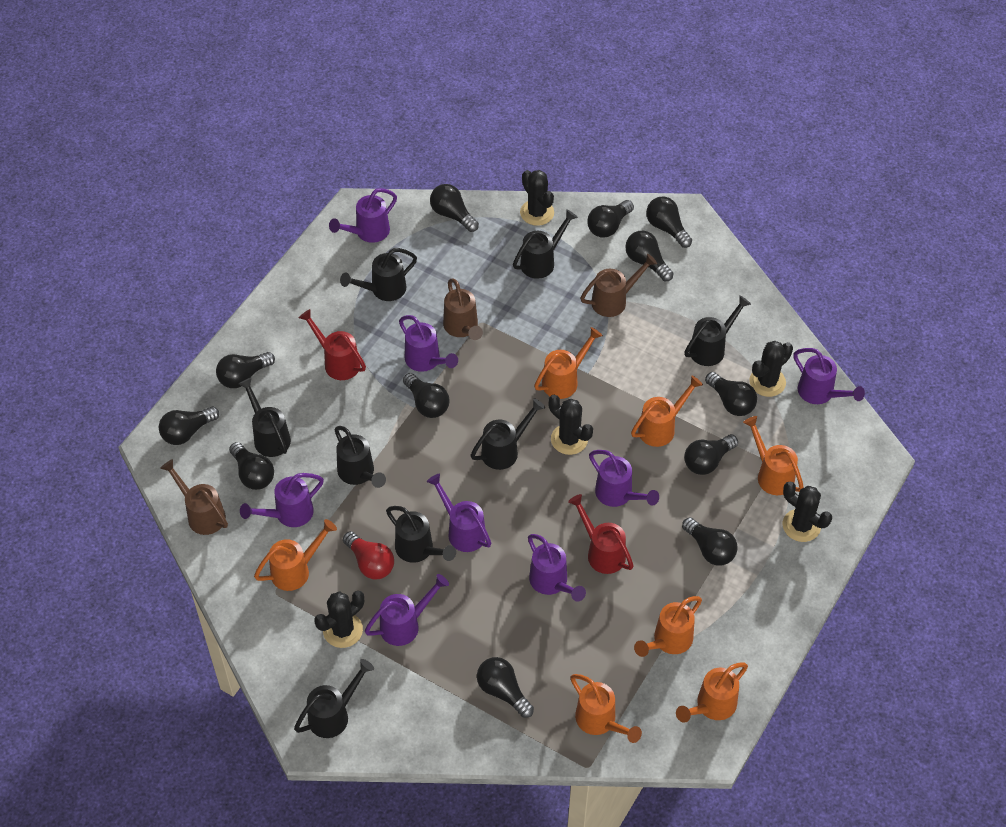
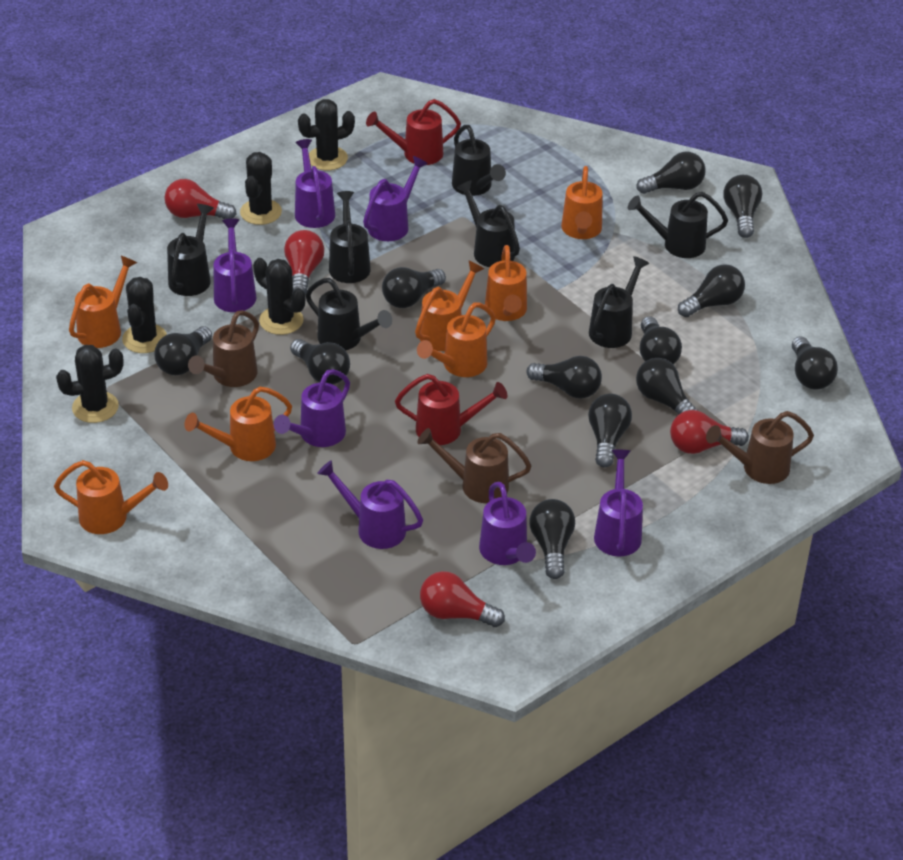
black watering can: [238,378,291,457] [294,659,374,738] [335,426,386,488] [340,248,417,301] [386,506,456,563] [471,398,545,470] [513,209,578,279] [684,296,751,366] = 8 -> [167,204,214,296] [306,278,392,350] [329,191,371,283] [452,125,506,196] [456,180,520,267] [589,256,649,348] [628,192,728,258] = 7
purple watering can: [240,473,324,527] [329,188,397,243] [365,574,449,646] [399,315,458,372] [427,473,491,552] [528,534,586,602] [589,450,659,507] [794,348,865,404] = 8 -> [214,218,257,312] [274,369,350,447] [295,139,335,228] [317,460,423,549] [363,156,428,241] [479,482,536,565] [594,450,643,557] = 7
red light bulb: [343,531,394,579] = 1 -> [164,179,237,219] [284,230,324,294] [420,571,505,627] [670,410,749,454] = 4

